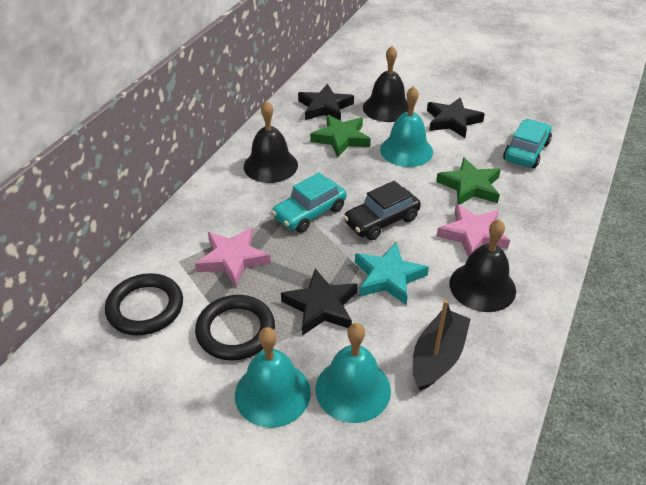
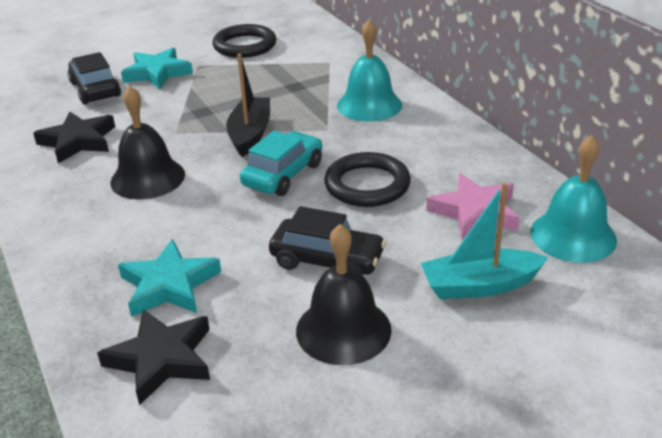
black bell: [244,101,298,183] [363,46,408,122] [449,219,516,312] = 3 -> [110,86,185,200] [296,224,392,365] = 2
black car: [343,181,421,240] = 1 -> [68,52,121,104] [269,206,386,275] = 2
black star: [281,268,358,336] [298,84,354,121] [427,97,485,138] = 3 -> [33,111,115,163] [97,309,210,405] = 2
green star: [310,115,371,158] [436,157,501,205] = 2 -> none = 0
pink star: [195,227,271,287] [436,204,510,258] = 2 -> [426,173,520,240] = 1
turquoise bell: [235,327,311,428] [315,323,391,423] [380,86,433,167] = 3 -> [337,19,402,122] [530,135,617,263] = 2
turquoise boat: none = 0 -> [421,183,548,299] = 1
turquoise car: [271,172,347,233] [503,119,552,168] = 2 -> [240,131,322,196] = 1
turquoise star: [355,242,429,305] = 1 -> [118,239,221,317] [121,48,193,89] = 2

